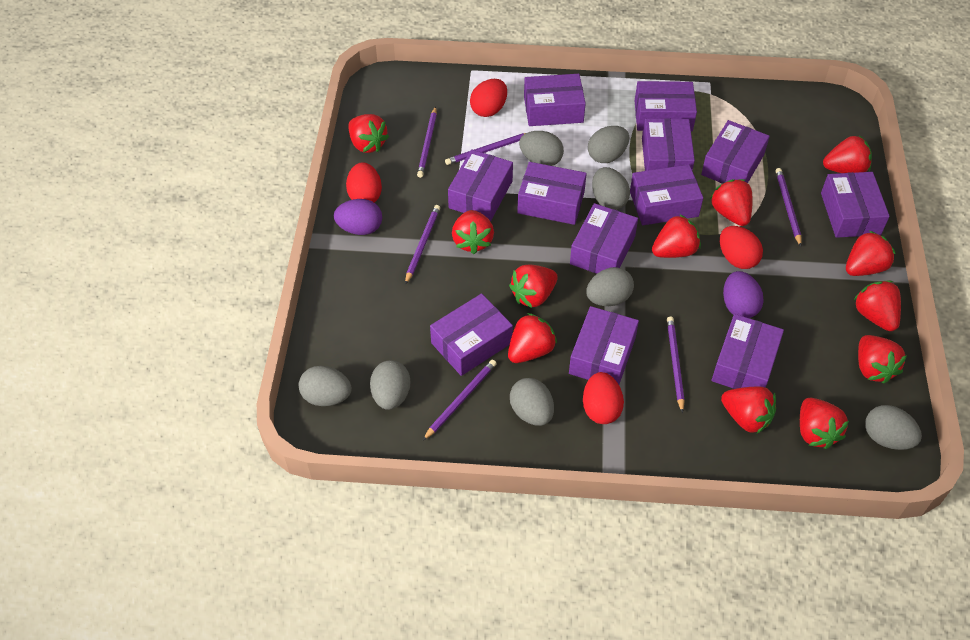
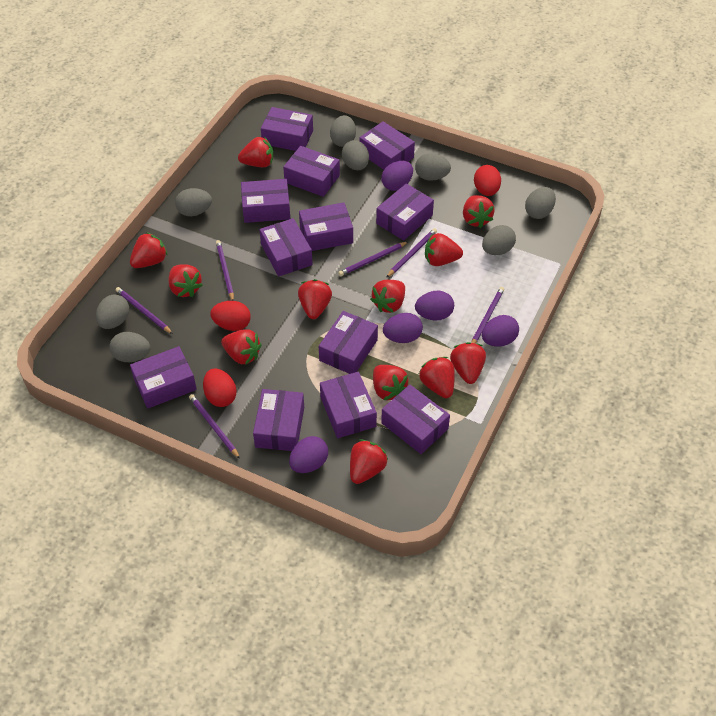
purple egg: [334,199,382,235] [723,271,764,318] = 2 -> [289,436,328,473] [381,161,413,191] [383,313,423,343] [415,291,454,321] [482,315,519,347] = 5
red egg: [346,162,382,203] [470,79,507,117] [583,372,624,424] [720,226,763,269] = 4 -> [203,368,237,407] [210,301,251,331] [474,165,501,196] = 3

